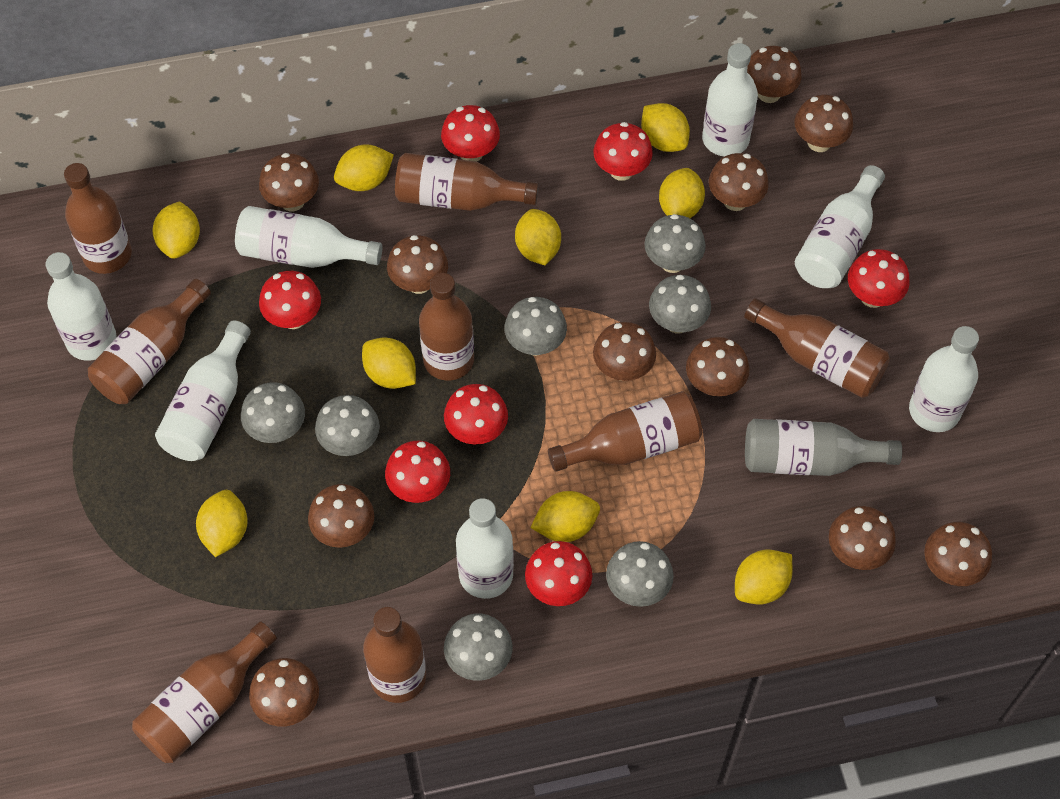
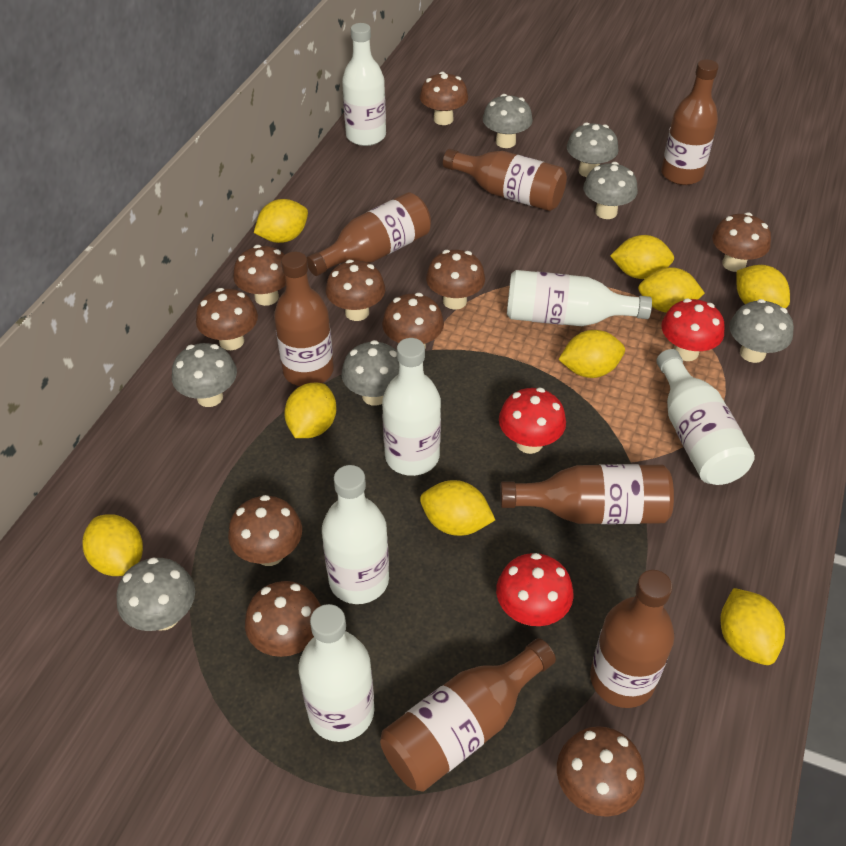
brown bottle: [64,163,132,274] [88,279,211,404] [132,621,277,763] [363,607,426,703] [395,153,539,211] [419,273,474,381] [548,391,702,472] [744,298,890,398] = 8 -> [274,252,334,386] [307,192,431,276] [380,638,556,791] [443,149,567,211] [500,464,674,524] [590,570,675,708] [661,59,719,185] = 7
brown mushroom: [249,658,319,726] [259,153,319,211] [308,484,374,548] [387,235,448,294] [593,322,656,381] [686,337,750,396] [709,153,769,211] [747,46,802,103] [795,95,853,152] [829,506,896,570] [924,522,992,586] = 11 -> [196,288,258,350] [228,495,302,566] [233,245,286,306] [245,581,321,657] [326,260,385,321] [382,293,444,348] [420,72,468,125] [426,250,485,310] [557,726,645,817] [712,213,771,272] = 10
grey bottle: [745,419,902,476] = 1 -> none = 0
red mushroom: [259,271,321,329] [385,441,450,503] [441,105,500,162] [444,384,508,445] [525,541,592,606] [593,122,653,181] [848,249,909,308] = 7 -> [496,553,574,626] [499,388,566,454] [661,298,725,361] = 3
white bottle: [46,252,117,361] [155,320,251,461] [235,206,382,268] [456,498,514,599] [702,43,758,157] [795,165,885,288] [909,326,979,432] = 7 -> [298,604,375,742] [322,465,389,604] [342,23,386,146] [382,338,441,476] [507,270,652,326] [656,349,755,485] = 6

